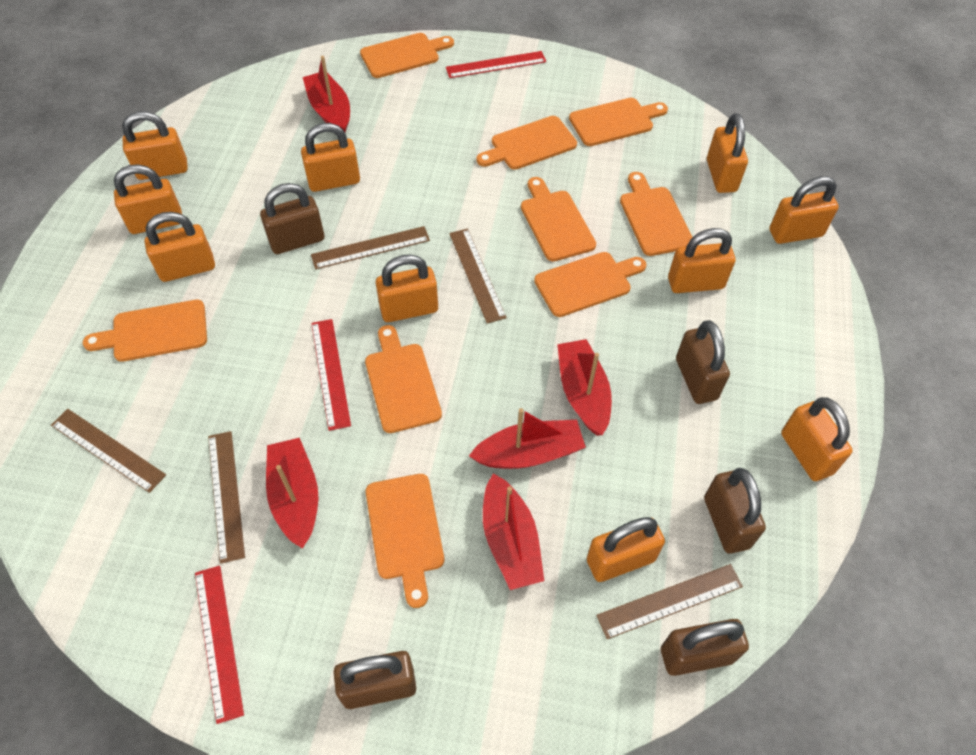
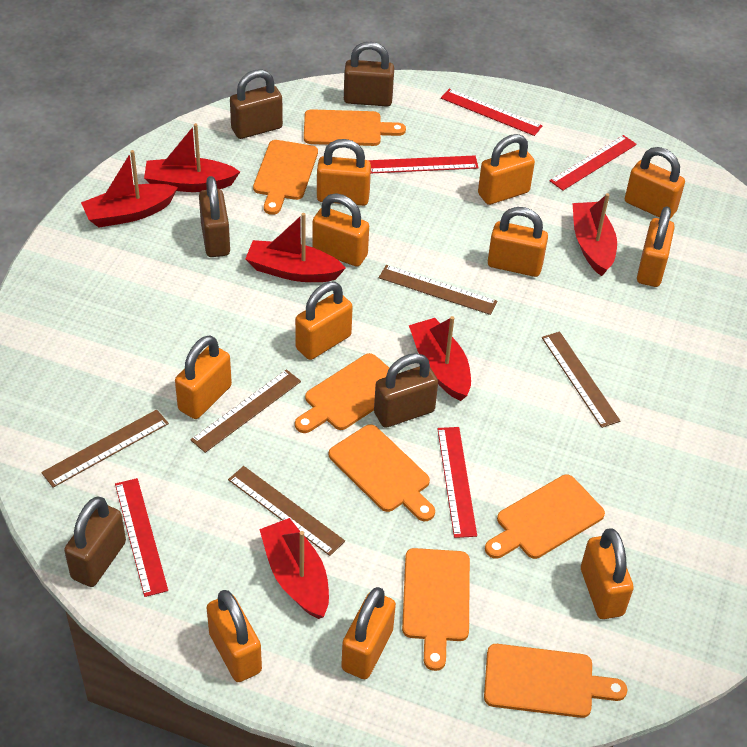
orange cutting board: [83,300,207,362] [360,33,454,78] [365,325,442,433] [366,474,444,608] [477,116,577,170] [521,177,596,261] [534,252,646,317] [569,98,668,146] [620,172,692,256] = 9 -> [253,140,318,215] [295,353,389,433] [304,109,406,146] [329,424,435,521] [402,548,470,671] [484,644,627,718] [485,475,605,559] = 7
orange padlock: [114,164,182,234] [122,111,188,180] [144,212,215,282] [301,123,360,192] [376,254,438,322] [587,517,665,582] [668,228,735,293] [707,113,748,193] [769,176,839,244] [781,397,853,481] = 10 -> [175,335,232,419] [206,590,262,682] [295,282,353,360] [312,193,369,267] [317,139,371,206] [341,587,396,679] [478,134,535,205] [488,207,548,277] [581,528,634,619] [625,147,685,220] [637,206,675,287] = 11
red boat: [266,438,318,549] [303,56,350,132] [469,408,586,469] [483,473,544,590] [557,339,612,436] = 5 -> [81,150,178,227] [144,123,240,192] [245,213,346,282] [259,518,329,619] [409,316,471,401] [573,193,617,276] = 6
red ruler: [195,566,244,724] [311,319,351,431] [446,51,546,78] = 3 -> [115,478,168,597] [368,156,479,173] [437,427,477,538] [441,89,542,136] [550,135,637,191] = 5

